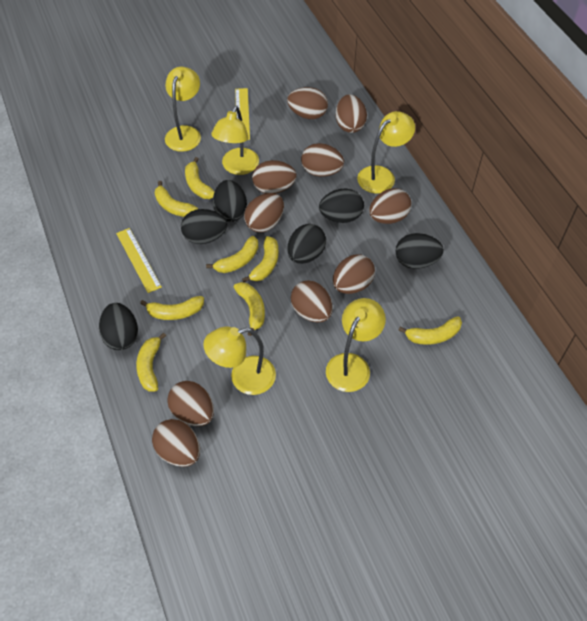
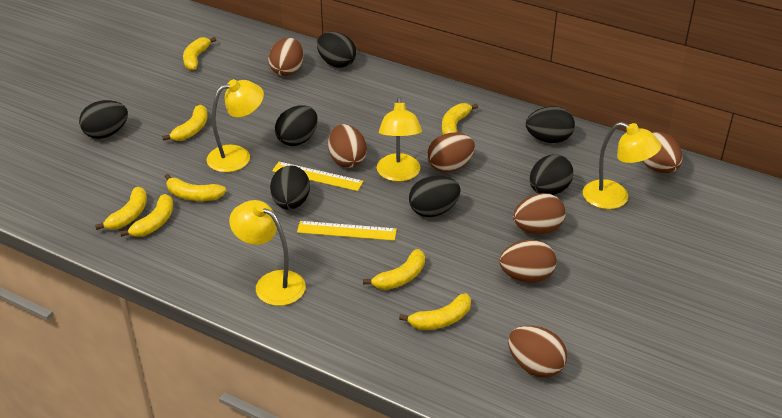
black egg: [99,303,138,350] [181,209,227,244] [213,180,247,222] [287,224,326,264] [319,189,364,223] [395,233,444,269] = 6 -> [79,100,128,139] [270,165,310,210] [275,105,318,146] [317,32,356,68] [409,176,460,217] [526,106,575,143] [530,154,573,195] = 7
brown egg: [152,419,200,467] [167,381,214,426] [244,193,284,232] [252,160,297,194] [287,87,328,119] [291,280,333,322] [301,143,344,177] [333,255,375,294] [336,94,367,133] [369,188,411,224] = 10 -> [268,38,303,76] [328,124,367,168] [427,133,475,173] [499,240,557,283] [508,326,567,378] [513,193,566,234] [643,132,683,173] = 7
yellow lamp: [165,67,201,152] [203,326,276,395] [211,106,259,175] [326,298,386,392] [357,111,415,194] = 5 -> [207,79,264,172] [229,200,306,306] [377,97,422,182] [583,122,661,209] = 4

